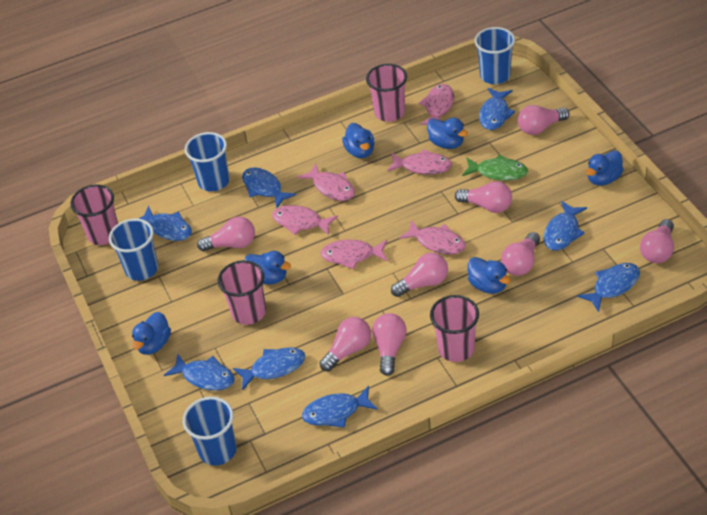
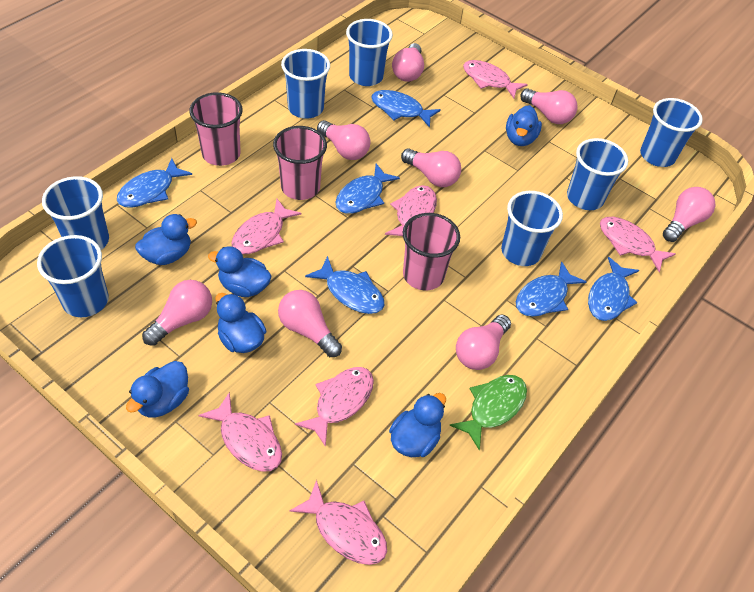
blue cup: [109,218,158,281] [183,396,237,466] [185,132,230,192] [474,27,515,84] = 4 -> [37,235,109,317] [42,176,109,250] [281,49,330,119] [346,19,393,86] [501,191,563,266] [567,138,628,210] [640,98,703,167] = 7
blue fish: [138,206,192,241] [164,354,235,391] [233,347,305,391] [242,167,296,208] [302,386,378,428] [479,88,515,130] [544,201,587,251] [577,263,640,312] = 8 -> [117,158,192,208] [305,256,384,314] [335,164,400,214] [371,90,441,127] [516,261,586,317] [588,257,639,321] = 6
pink cup: [70,184,118,245] [218,260,266,325] [366,64,407,122] [430,295,479,362] = 4 -> [190,92,243,166] [273,126,327,200] [403,213,460,290] = 3
pink fish: [272,205,338,236] [298,163,355,201] [320,240,387,269] [387,149,452,175] [399,220,466,254] [419,84,454,125] = 6 -> [198,392,282,472] [231,199,301,254] [289,480,387,565] [295,367,374,447] [385,185,437,236] [463,60,528,98] [600,217,676,272] = 7

